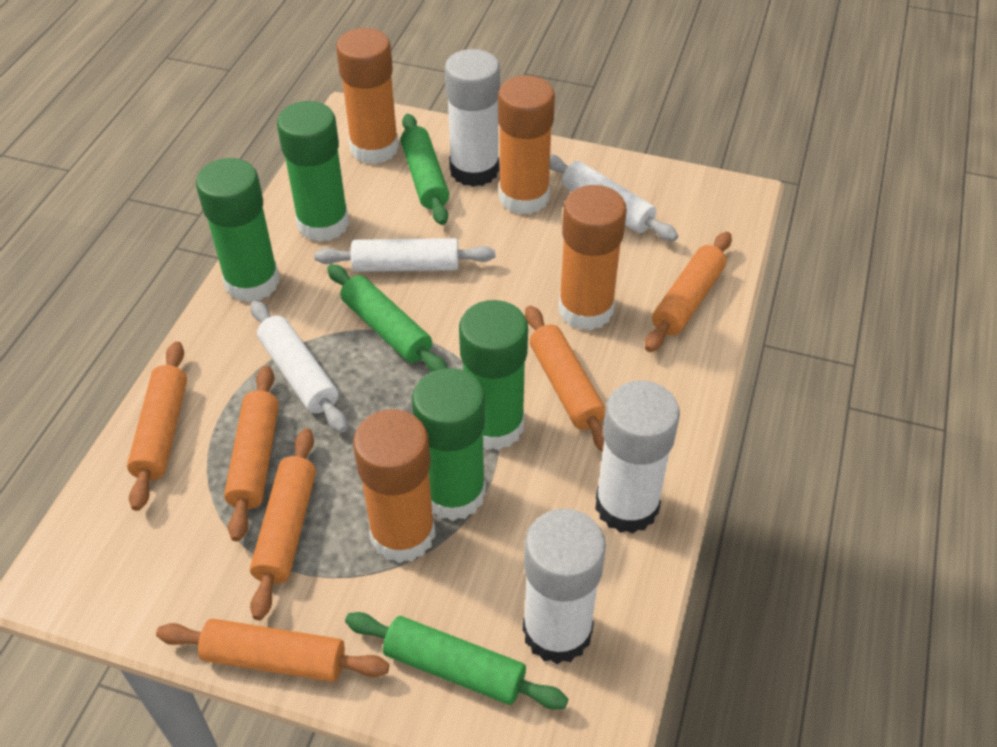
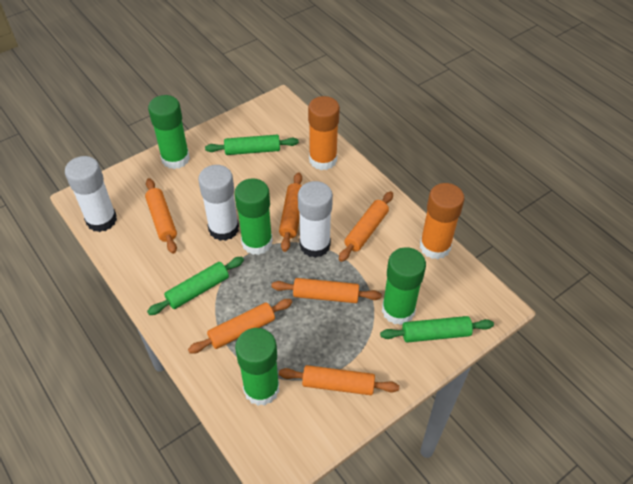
orange glue stick: [336,28,399,164] [353,409,435,563] [498,75,555,215] [559,185,627,331] = 4 -> [308,96,340,170] [420,183,464,259] = 2
white rolling pin: [251,300,347,433] [314,238,495,272] [550,155,678,241] = 3 -> none = 0

